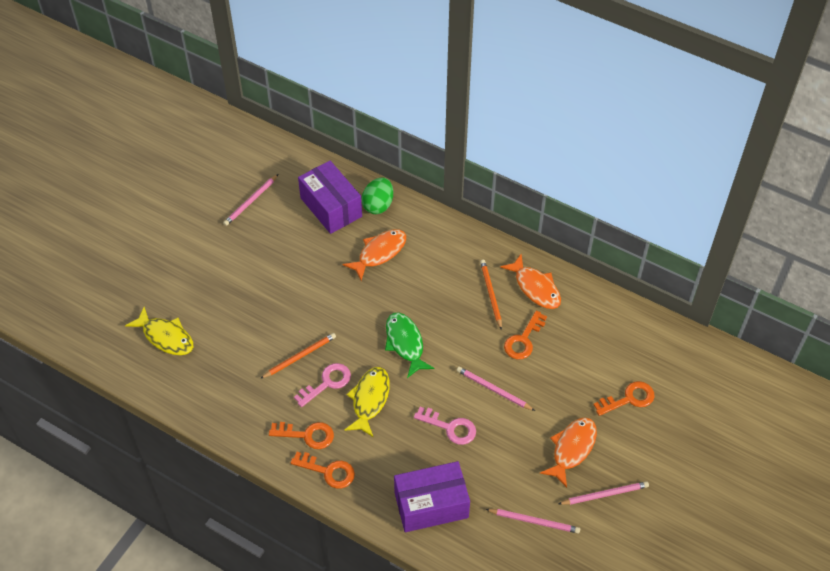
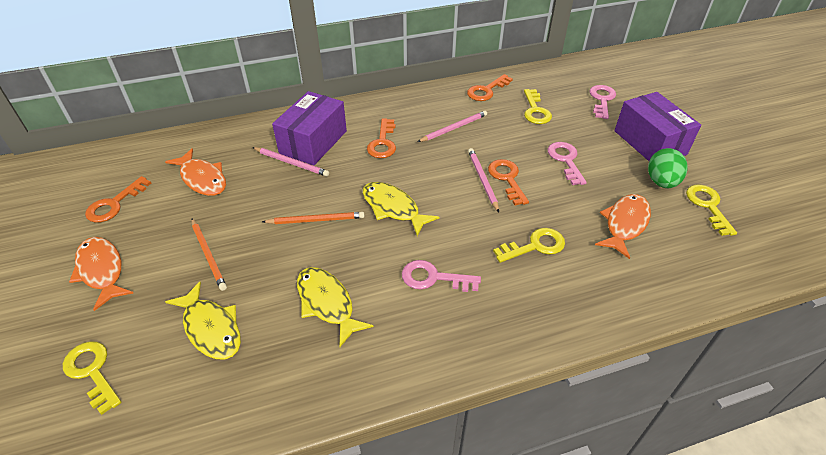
green fish: [385,312,434,378] = 1 -> none = 0
pink key: [294,363,351,407] [414,407,476,445] = 2 -> [402,260,481,292] [548,142,587,185] [589,85,616,119] = 3
pink pencil: [223,174,278,226] [457,367,535,411] [486,509,580,534] [559,481,649,505] = 4 -> [252,147,329,177] [418,111,487,142] [468,148,499,212] = 3
yellow fish: [125,307,193,355] [344,367,390,437] = 2 -> [165,282,241,359] [297,267,373,347] [363,182,439,236] = 3
yellow key: none = 0 -> [63,341,122,415] [493,228,565,263] [524,89,552,124] [686,185,737,236] = 4

